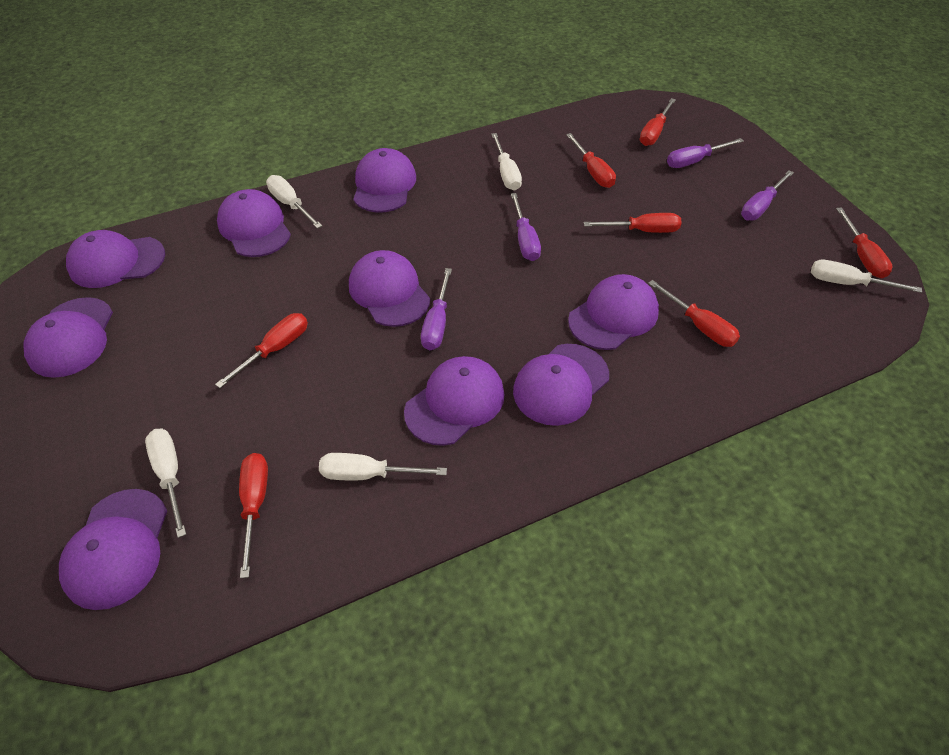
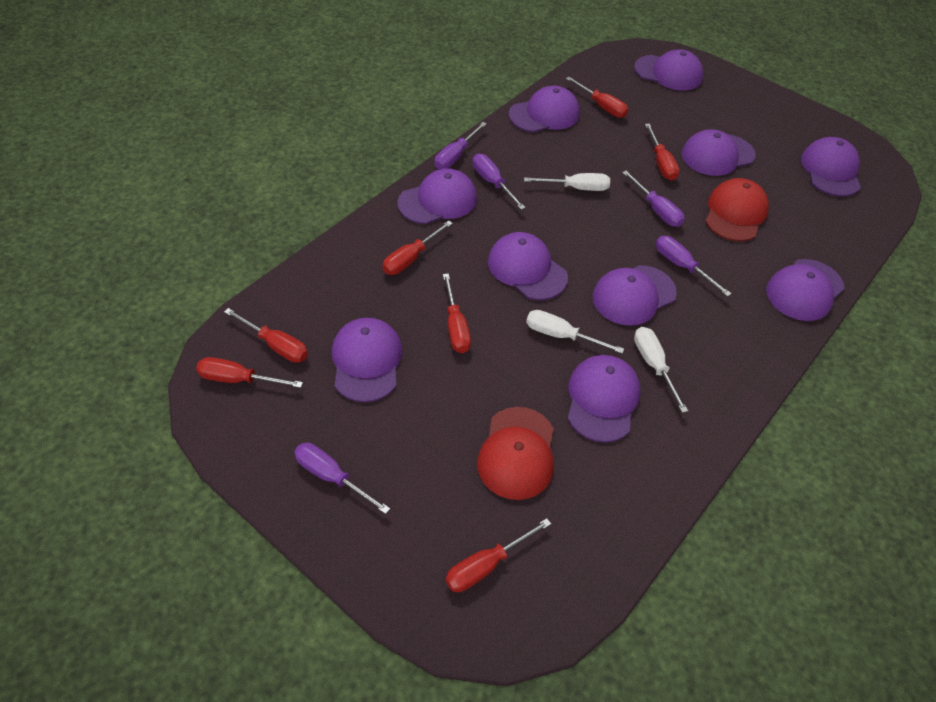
purple cap: [23,297,113,378] [59,489,167,610] [66,230,165,288] [217,189,291,257] [349,250,430,327] [353,148,416,213] [404,356,504,446] [513,344,609,426] [568,274,659,350] = 9 -> [332,318,403,402] [398,168,477,224] [488,232,568,300] [509,86,580,132] [568,355,641,443] [593,265,677,326] [634,49,703,91] [682,129,756,176] [766,259,845,321] [801,137,861,197] = 10
purple screwdriver: [421,268,452,350] [511,193,541,261] [667,138,744,168] [741,170,794,221] = 4 -> [294,443,390,514] [435,122,487,170] [473,154,526,210] [622,171,685,227] [656,236,732,297] = 5
red cap: none = 0 -> [477,407,554,500] [705,178,769,241] = 2
white screwdriver: [145,429,186,538] [266,175,322,229] [319,453,447,480] [491,133,522,190] [811,260,922,293] = 5 -> [524,173,610,191] [526,310,624,354] [634,327,688,413] = 3

